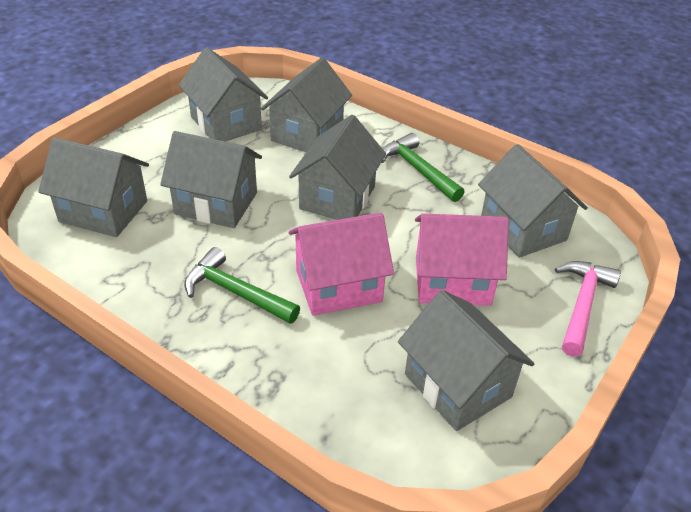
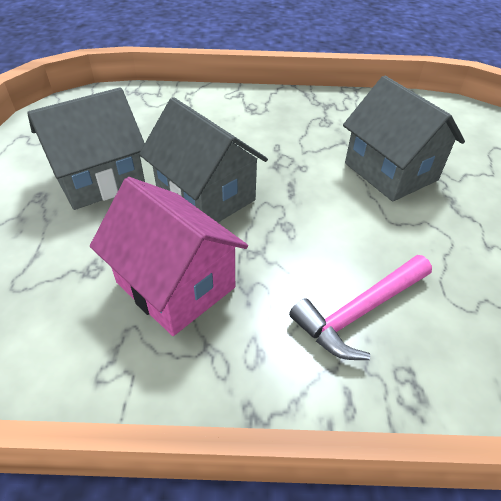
green hammer: [184,247,300,324] [381,133,464,202] = 2 -> none = 0
grey house: [38,137,149,237] [160,131,262,228] [179,47,268,142] [261,57,352,152] [289,115,386,220] [398,290,534,431] [478,144,588,258] = 7 -> [27,87,145,210] [139,97,268,222] [343,76,465,202] = 3
pink house: [289,212,394,316] [415,213,509,306] = 2 -> [90,177,248,336] = 1

